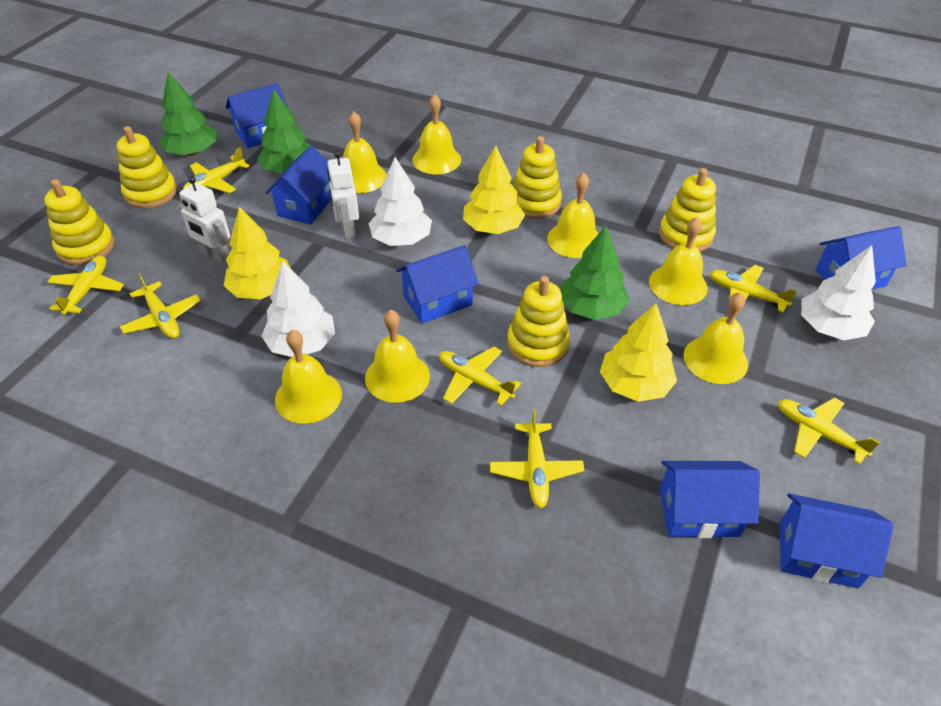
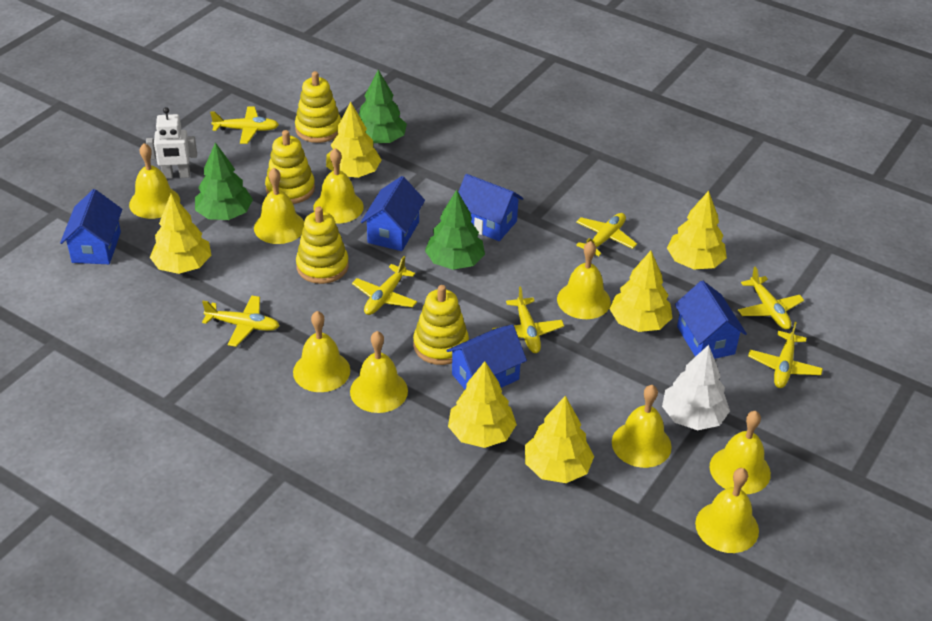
blue house: [226,83,287,148] [265,146,331,225] [396,245,479,324] [660,461,760,538] [780,494,894,588] [815,226,907,289] = 6 -> [60,189,122,264] [361,176,425,251] [447,325,527,390] [458,174,523,241] [675,280,747,359] = 5
white robot: [179,176,230,263] [327,151,359,238] = 2 -> [146,107,197,179] = 1
white tree: [261,261,335,357] [368,157,432,246] [801,245,876,340] = 3 -> [662,345,730,430] = 1
yellow bell: [275,330,342,424] [343,111,387,193] [365,310,430,403] [412,94,461,174] [547,173,599,258] [649,217,708,305] [684,292,748,384] = 7 -> [129,143,180,219] [254,168,304,244] [293,311,350,392] [313,148,364,223] [350,331,408,413] [557,241,611,319] [612,385,672,468] [695,468,759,553] [710,411,771,494] = 9
yellow stacking toy: [45,179,114,265] [117,126,177,208] [507,276,570,367] [513,136,562,219] [659,168,716,251] = 5 -> [265,130,315,204] [295,71,341,143] [296,206,349,284] [413,285,469,365] = 4
yellow tree: [223,206,290,299] [463,146,525,234] [600,303,677,402] = 3 -> [150,193,211,274] [326,102,382,178] [448,361,517,448] [525,395,594,483] [610,251,672,332] [667,191,727,269] = 6

